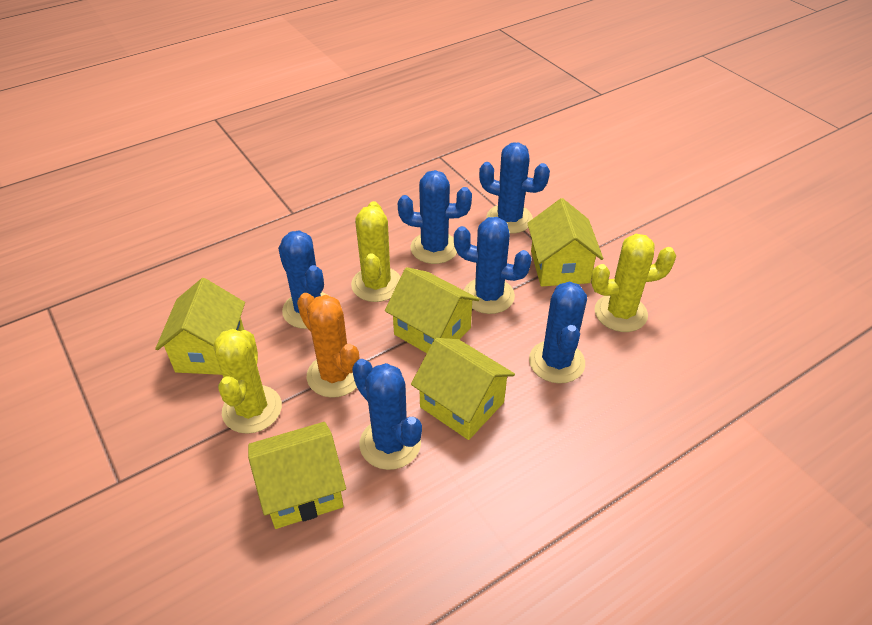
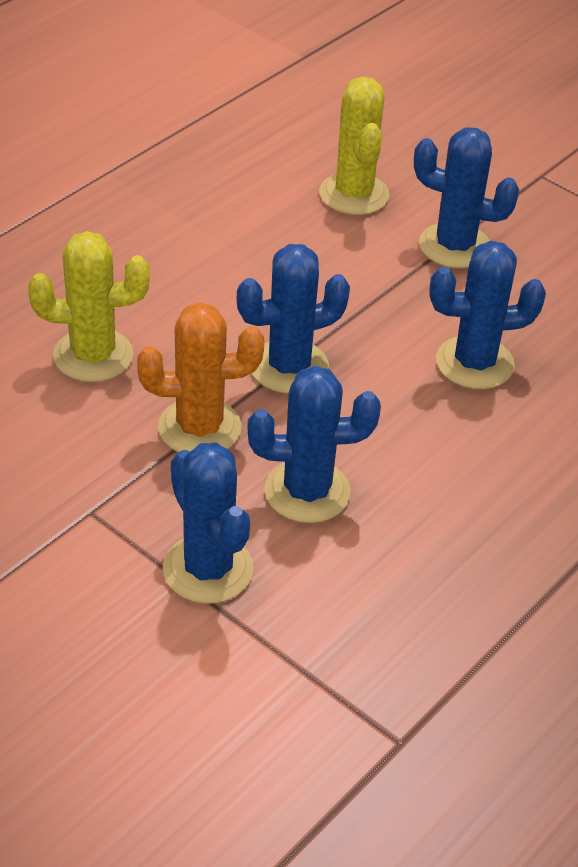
blue cactus: [278,230,329,329] [352,359,422,470] [398,170,472,264] [454,217,532,314] [479,143,550,234] [529,282,587,384] = 6 -> [163,442,254,604] [237,244,350,394] [247,366,381,523] [414,127,519,269] [429,241,546,389] = 5
yellow cactus: [213,329,282,434] [351,201,400,302] [591,234,676,332] = 3 -> [28,231,150,382] [319,77,390,215] = 2
yellow house: [155,278,245,375] [248,422,346,529] [385,267,480,353] [411,338,515,440] [527,198,603,287] = 5 -> none = 0

